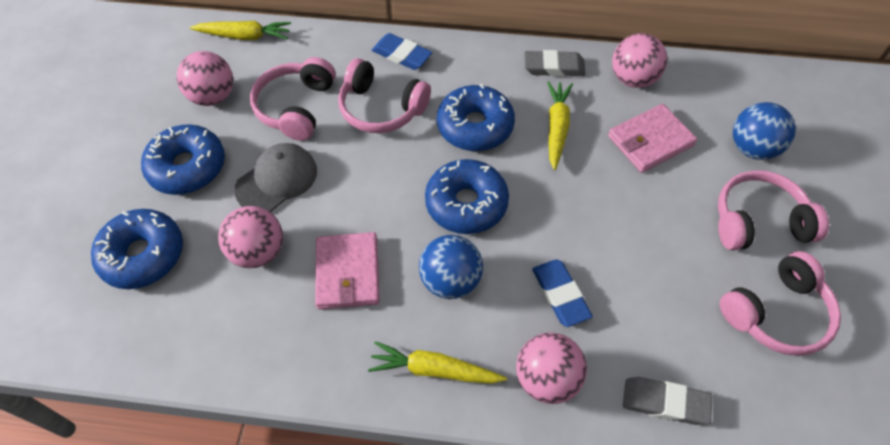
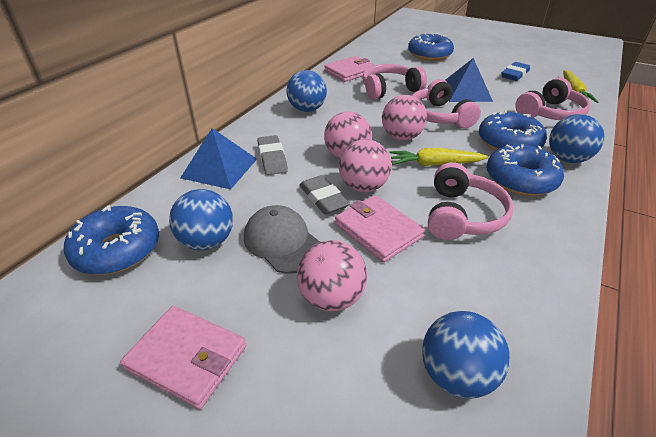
blue ball: [419,235,483,299] [733,102,796,160] = 2 -> [169,189,233,251] [286,70,327,112] [422,311,510,399] [549,114,605,163] = 4
blue eraser: [372,33,433,70] [532,259,593,327] = 2 -> [501,62,530,81] = 1
blue pyramid: none = 0 -> [180,128,257,189] [445,58,493,102] = 2
pink wallet: [315,232,380,309] [608,104,697,173] = 2 -> [120,306,246,409] [324,56,375,82] [335,195,425,262] = 3
yellow carrot: [190,21,291,40] [368,341,507,384] [547,81,573,170] = 3 -> [389,148,489,166] [563,70,598,103] = 2

